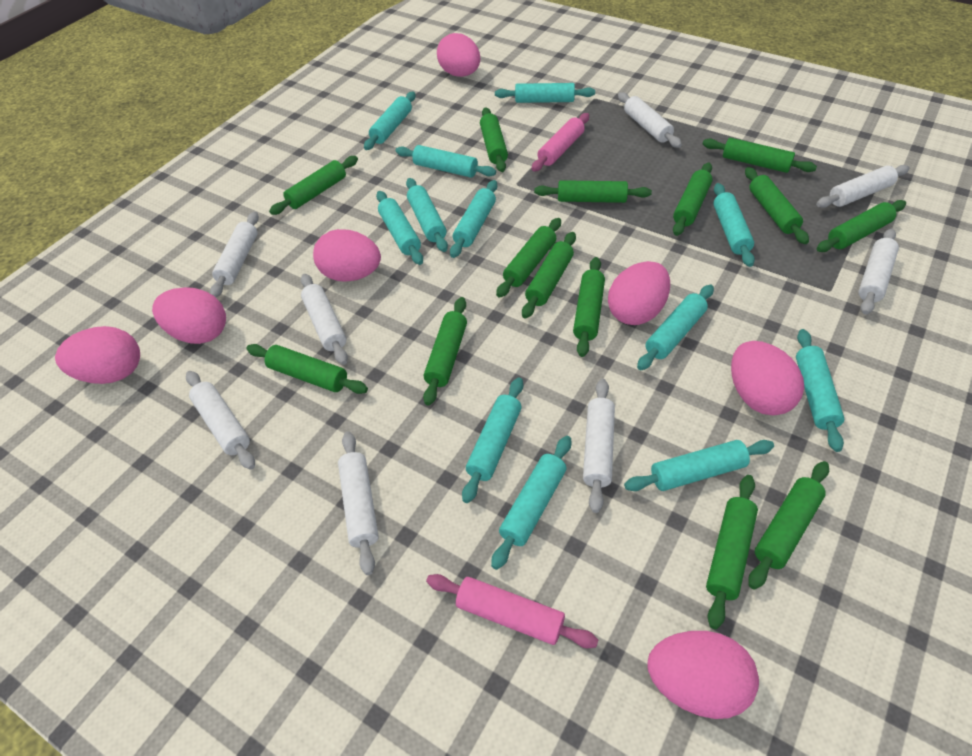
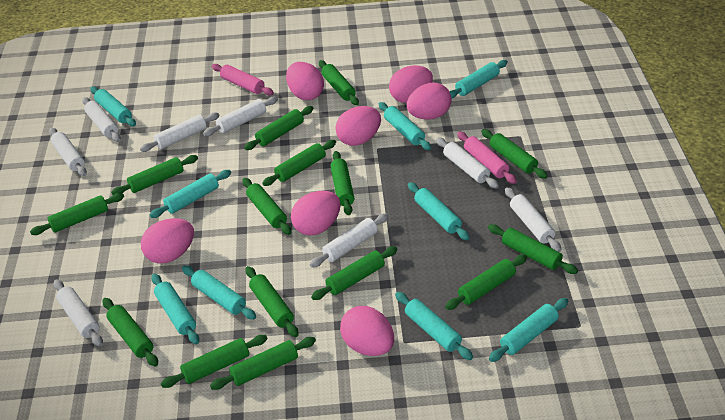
green rolling pin: [246,344,368,394] [269,156,358,215] [423,297,467,406] [480,107,508,172] [496,218,561,298] [522,232,576,319] [534,180,652,203] [573,257,605,357] [673,163,712,236] [703,138,817,173] [706,475,758,629] [745,167,809,244] [748,461,829,590] [817,200,906,252] = 14 -> [30,193,124,235] [103,298,158,366] [111,155,198,195] [161,335,267,388] [210,337,316,390] [242,178,291,235] [244,106,314,150] [245,266,299,337] [262,140,336,186] [311,246,397,300] [319,60,359,105] [330,151,354,215] [445,255,527,310] [481,129,548,179] [488,224,578,274] = 15
turquoise rolling pin: [364,92,416,150] [376,191,423,265] [396,145,496,178] [406,178,448,252] [450,180,497,258] [462,377,523,503] [491,436,571,570] [495,83,595,103] [624,440,774,491] [637,285,714,370] [713,183,755,267] [796,329,844,452] = 12 -> [90,86,136,126] [150,170,231,218] [151,274,199,344] [182,266,256,320] [379,102,431,150] [395,292,473,360] [408,182,470,240] [449,60,508,99] [489,298,568,362] = 9

